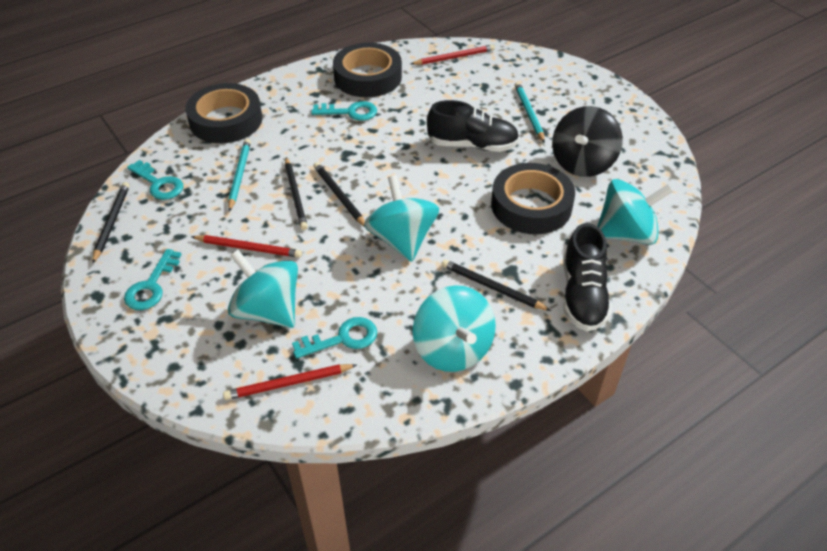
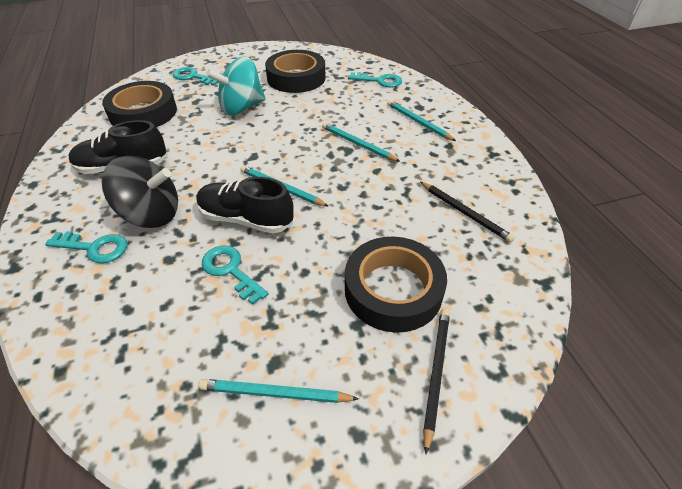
black pencil: [92,182,130,264] [285,157,308,230] [314,162,365,227] [441,259,551,311] = 4 -> [420,182,515,243] [423,309,450,455] = 2
red pencil: [191,235,302,258] [223,364,357,400] [411,44,495,65] = 3 -> none = 0
turquoise pencil: [228,139,251,211] [515,82,545,143] = 2 -> [199,379,359,403] [240,166,329,207] [322,123,400,162] [387,100,456,141] = 4
turquoise spinning top: [228,250,298,328] [364,175,439,262] [413,285,496,372] [597,179,673,245] = 4 -> [206,57,266,115] = 1

